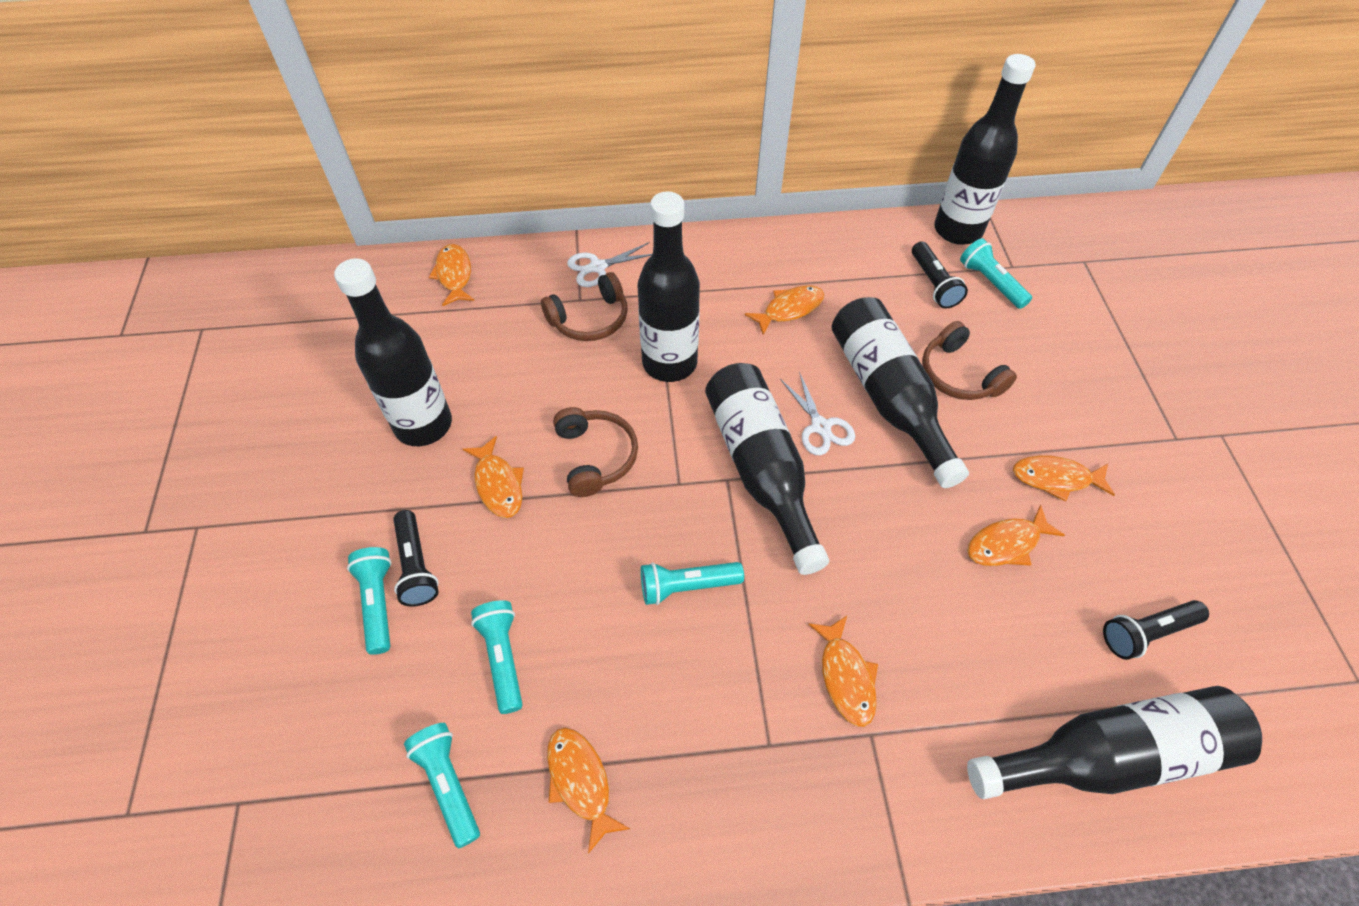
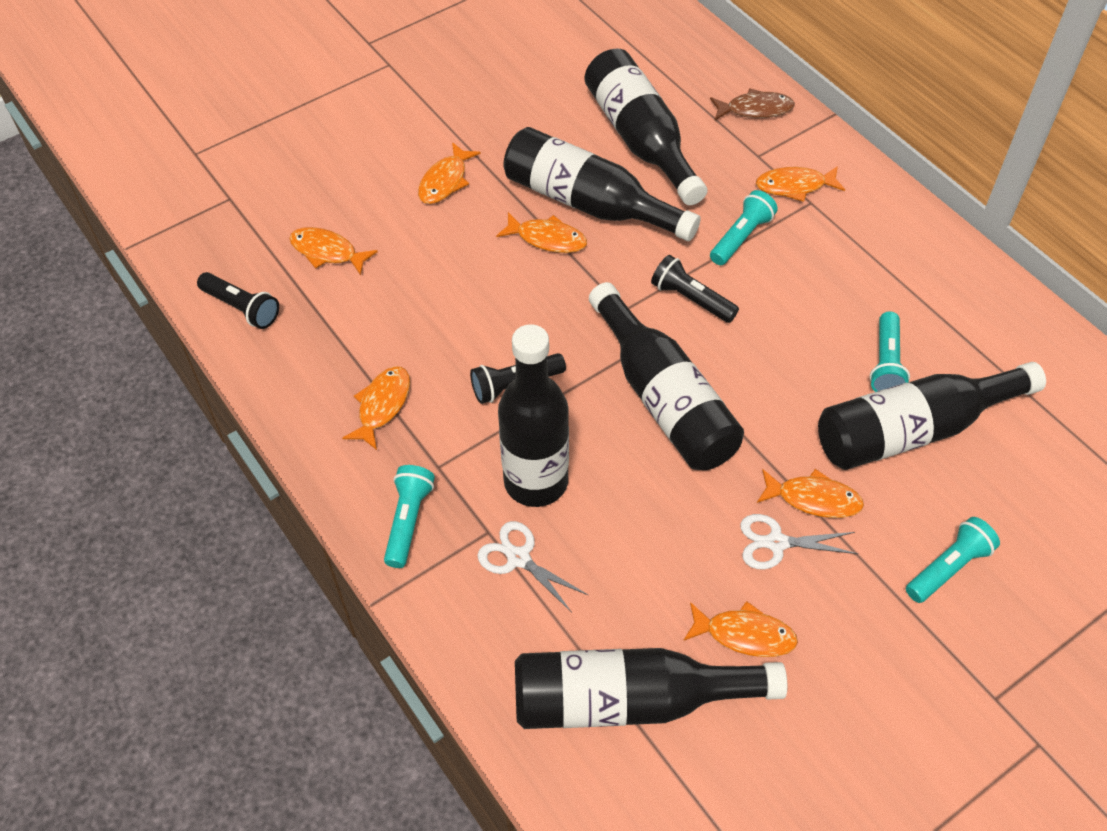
brown fish: none = 0 -> [710,88,795,120] = 1
brown headphones: [541,272,628,341] [553,407,638,497] [922,321,1017,400] = 3 -> none = 0
turquoise flashlight: [347,547,392,655] [404,723,480,848] [471,600,523,714] [641,562,744,605] [960,238,1032,309] = 5 -> [384,465,435,568] [710,190,778,265] [870,311,910,392] [906,517,1000,603] = 4

